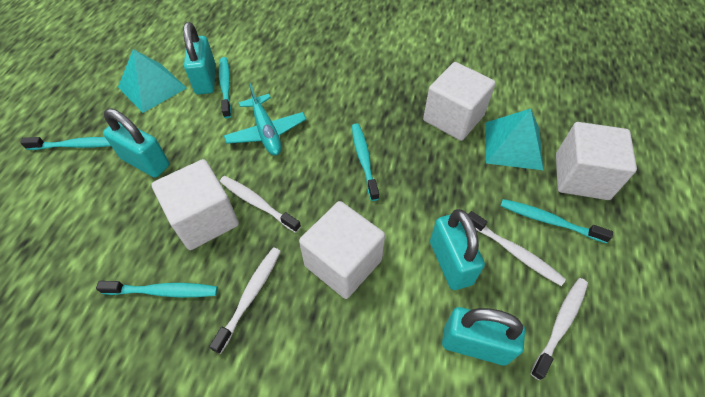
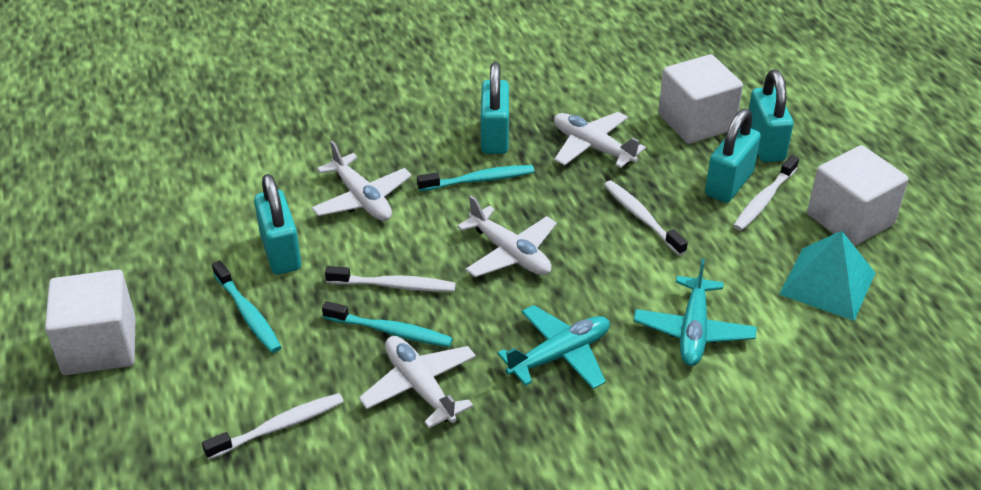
turquoise plane: [224,83,306,156] = 1 -> [497,305,610,389] [634,258,757,366] = 2
turquoise pyramid: [118,49,187,113] [486,109,543,170] = 2 -> [779,231,875,321] = 1
turquoise toothbrush: [20,137,111,150] [96,281,218,297] [219,57,232,119] [352,123,379,201] [501,199,613,243] = 5 -> [212,260,281,353] [322,301,453,347] [417,165,534,191] = 3
white cube: [151,159,239,250] [299,201,385,299] [423,62,496,141] [556,122,637,200] = 4 -> [45,270,136,375] [658,54,743,144] [807,145,908,246] = 3
white plane: none = 0 -> [311,141,412,221] [359,336,476,428] [457,196,557,277] [554,112,646,168] = 4

